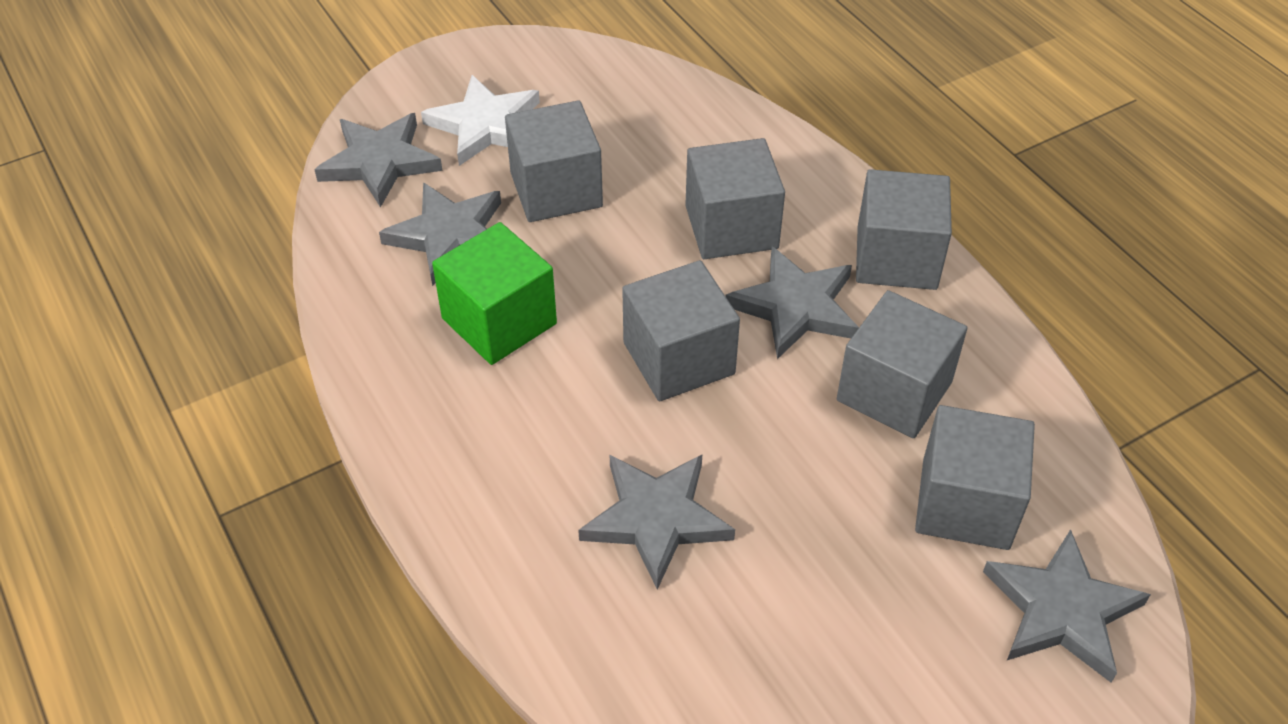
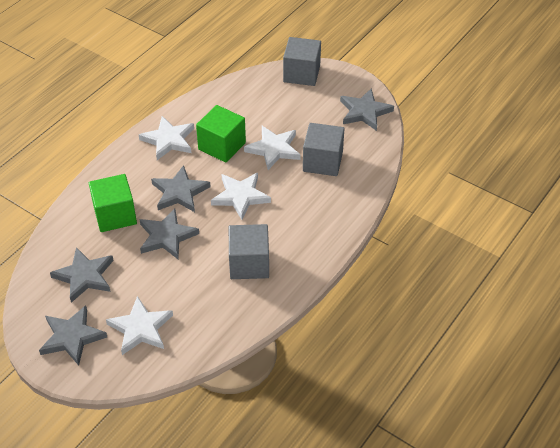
green cube: [432,222,557,365] = 1 -> [89,174,137,232] [196,105,246,163] = 2
grey cube: [505,100,603,222] [622,260,740,401] [685,138,785,259] [837,290,967,438] [856,169,952,290] [915,405,1035,550] = 6 -> [229,224,269,279] [283,37,321,86] [303,123,345,176] = 3
white star: [421,75,540,166] = 1 -> [106,296,173,355] [139,116,194,160] [211,173,271,220] [244,126,300,170] = 4

